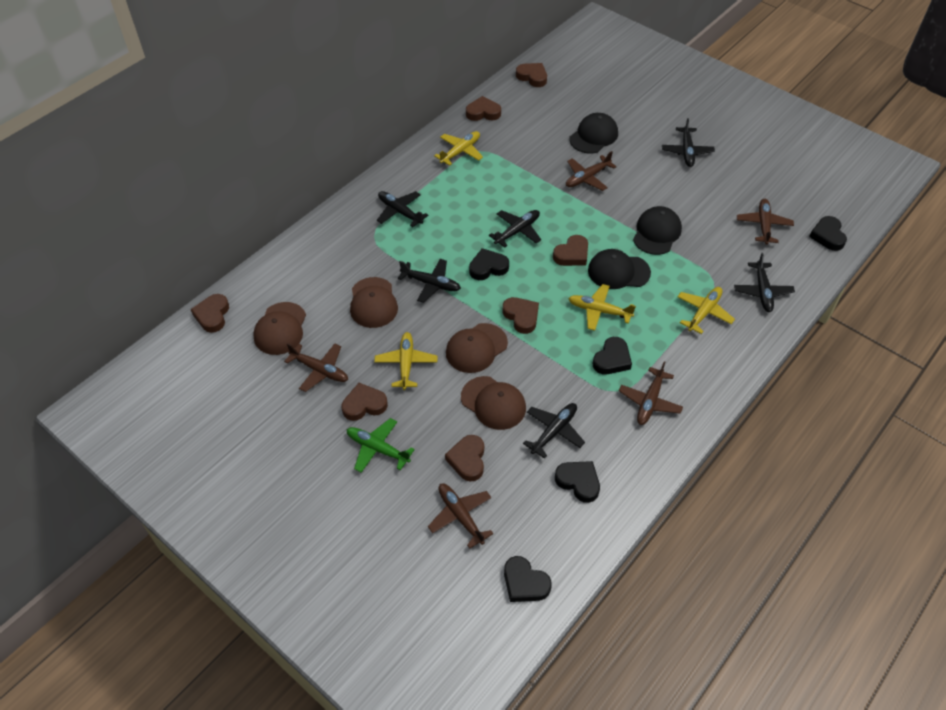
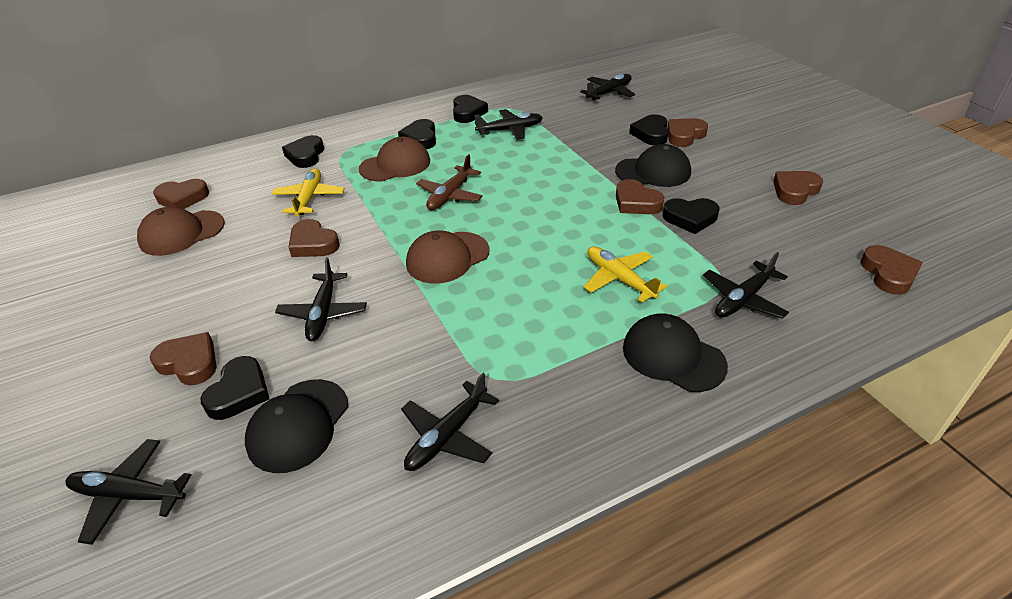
black heart: [469,248,509,280] [504,556,552,602] [555,461,600,503] [593,337,632,375] [809,216,847,251] = 5 -> [201,356,269,420] [282,135,324,168] [398,119,436,149] [453,95,488,123] [629,114,669,146] [662,198,719,234] = 6
brown cap: [253,302,306,355] [350,277,398,328] [446,323,508,373] [461,376,526,430] = 4 -> [137,207,225,256] [359,137,430,182] [406,230,490,284] = 3
brown plane: [284,343,348,392] [428,484,494,549] [566,151,616,191] [619,361,683,425] [737,199,794,245] = 5 -> [416,154,483,210] = 1
green plane: [346,418,415,473] = 1 -> none = 0
yellow plane: [374,332,438,390] [434,131,483,166] [568,284,636,331] [677,287,735,334] = 4 -> [271,168,345,216] [584,246,667,302] = 2

